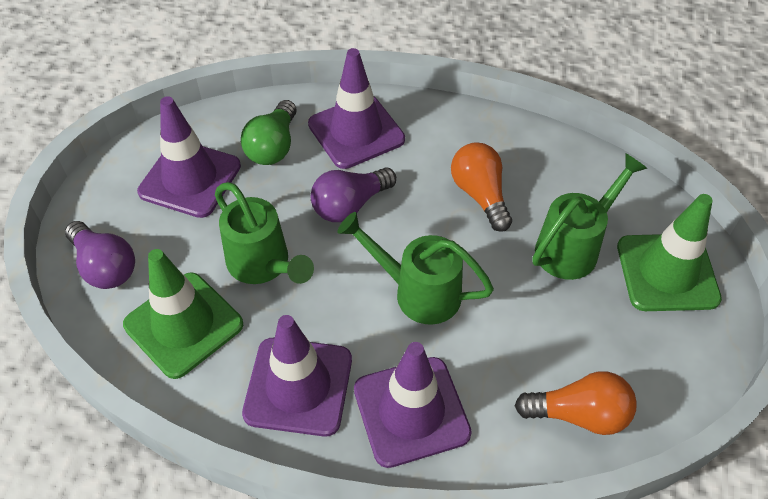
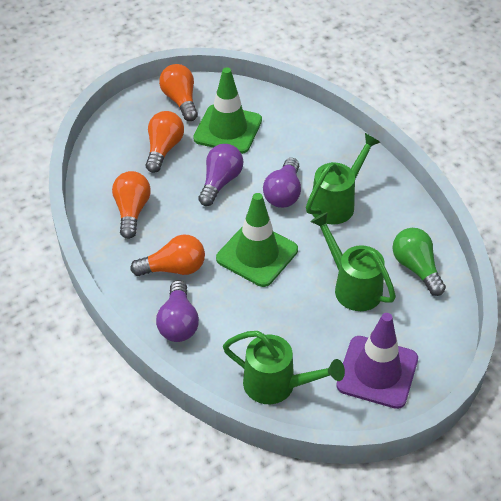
orange light bulb: [451,142,512,232] [515,371,637,435] = 2 -> [112,171,151,239] [130,235,205,276] [146,111,184,173] [159,64,198,121] = 4
purple light bulb: [65,221,135,289] [311,167,396,222] = 2 -> [156,280,199,342] [198,144,243,206] [263,158,301,208] = 3
purple traffic cone: [137,96,241,218] [242,315,352,437] [308,48,405,169] [354,342,472,468] = 4 -> [336,313,418,409] = 1

